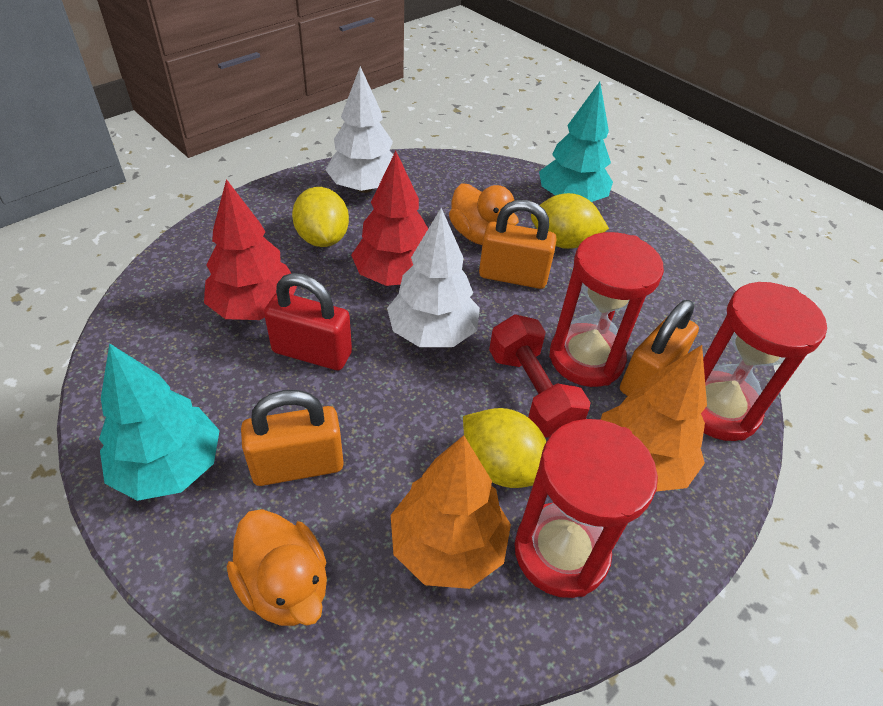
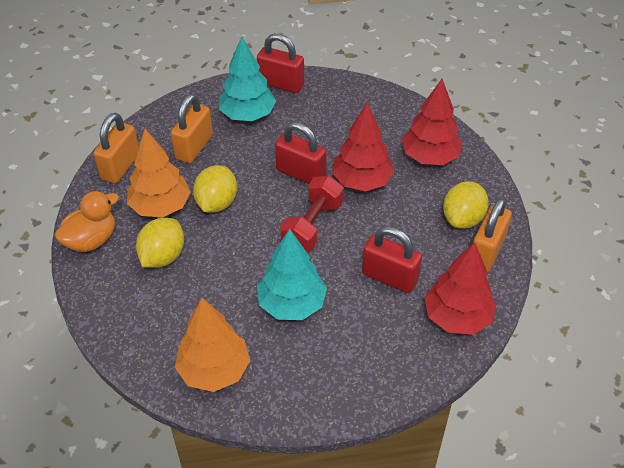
orange duck: [227,509,327,626] [449,183,519,245] = 2 -> [55,191,119,252] = 1
red hourglass: [515,419,658,598] [549,232,664,387] [701,282,827,441] = 3 -> none = 0
red padlock: [264,273,352,370] = 1 -> [257,34,304,93] [275,122,327,184] [362,226,422,293] = 3
red tree: [204,179,297,320] [351,151,428,286] = 2 -> [332,103,395,191] [402,79,462,165] [424,242,496,335] = 3
white tree: [326,66,394,193] [387,208,480,347] = 2 -> none = 0

